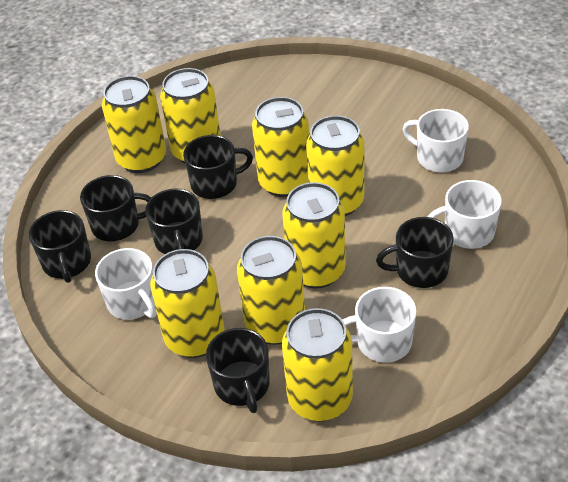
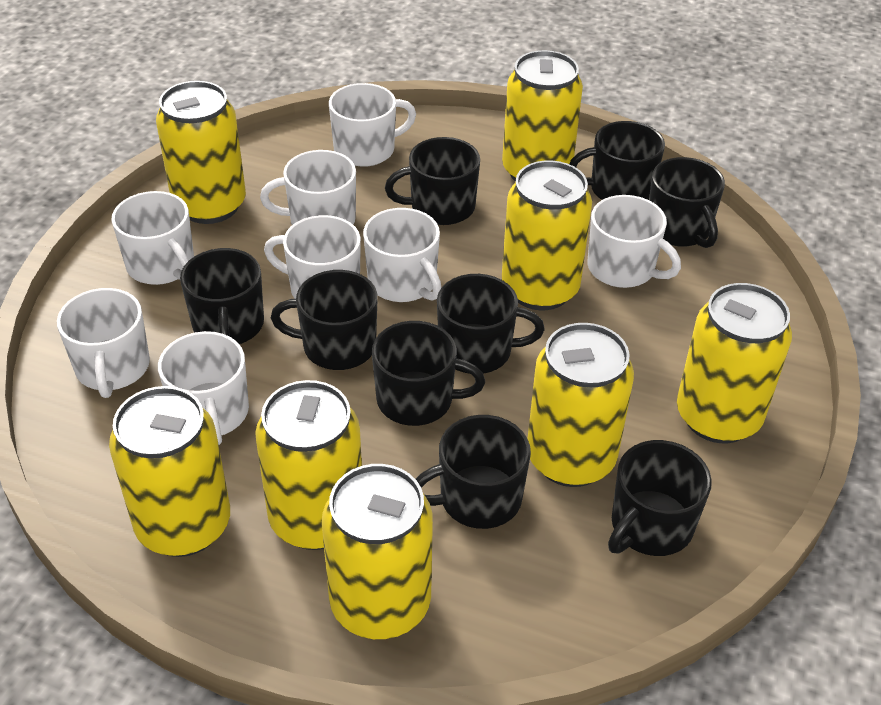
black mug: [29,210,91,283] [80,175,151,241] [145,189,203,254] [183,135,253,199] [206,328,270,413] [376,217,454,288] = 6 -> [180,248,264,344] [271,270,377,370] [372,321,485,426] [385,137,480,225] [416,415,531,529] [437,274,545,374] [569,121,665,200] [608,440,712,556] [649,157,725,248] = 9
white mug: [95,248,156,320] [342,287,416,363] [403,109,469,172] [428,180,502,249] = 4 -> [57,288,150,398] [111,191,194,285] [158,331,249,445] [260,150,356,225] [264,215,361,299] [329,83,416,167] [363,208,442,302] [588,195,681,288] = 8

